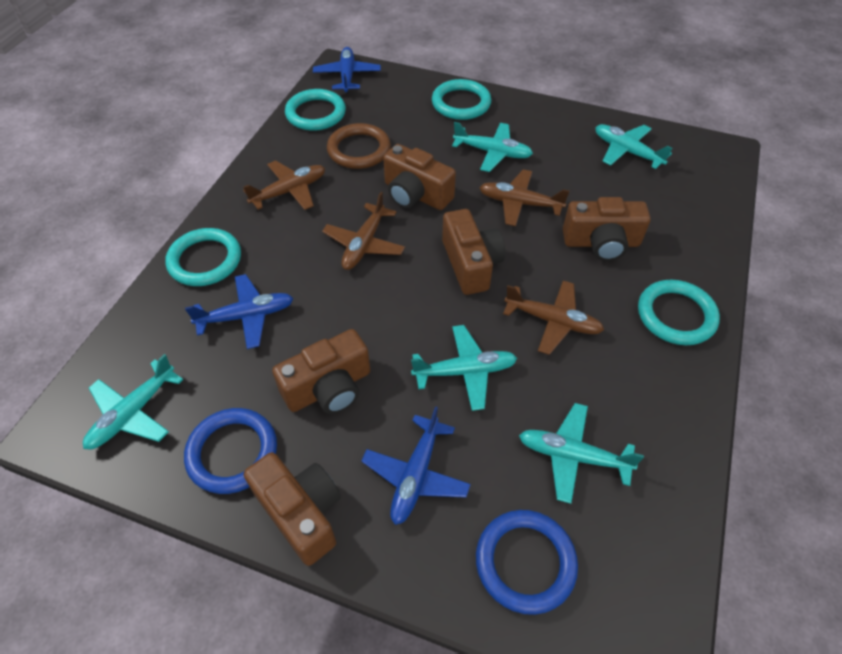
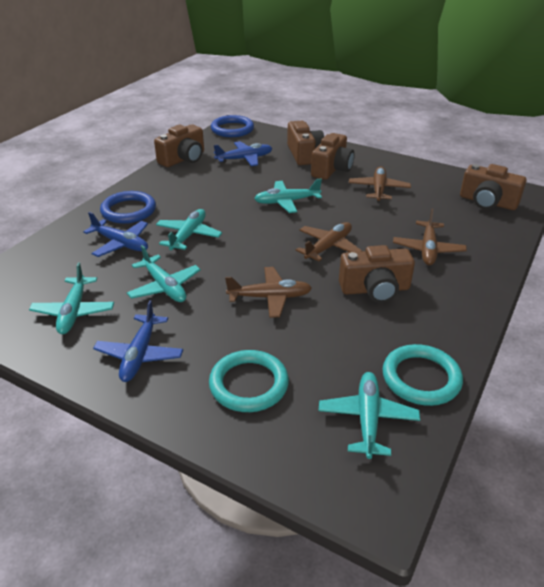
brown ring: [327,123,391,169] = 1 -> none = 0
turquoise ring: [165,228,241,286] [285,89,346,131] [432,79,491,120] [638,280,720,345] = 4 -> [209,350,289,412] [382,344,463,406] = 2

